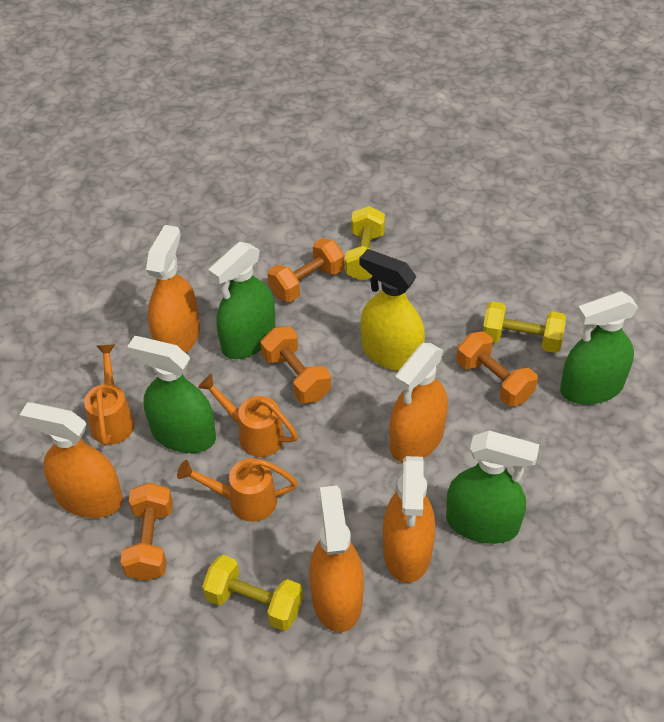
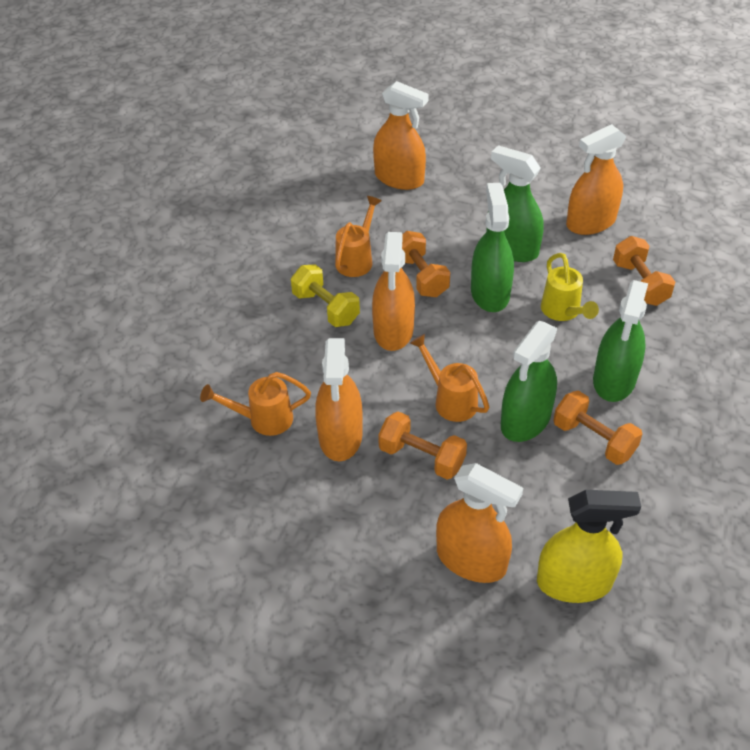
yellow dumbbell: [202,555,303,631] [345,206,385,281] [483,301,566,353] = 3 -> [291,264,360,327] = 1
yellow watering can: none = 0 -> [541,253,599,321] = 1

